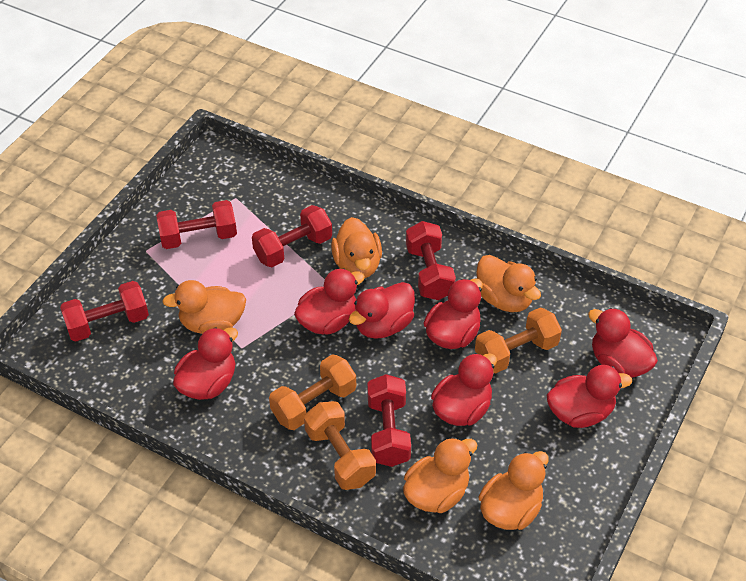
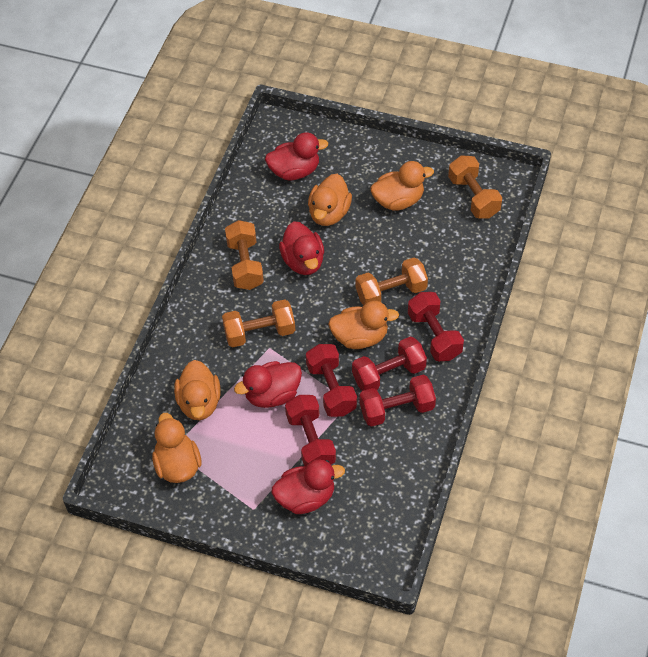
orange dumbbell: [269,354,356,430] [304,401,376,490] [475,307,562,373] = 3 -> [222,300,295,347] [225,220,264,290] [356,258,428,305] [448,155,502,219] = 4
red duck: [173,327,238,400] [294,268,365,335] [349,282,415,339] [423,278,483,349] [431,353,497,426] [547,365,632,428] [588,308,658,378] = 7 -> [234,361,302,408] [265,132,328,180] [272,459,345,514] [279,221,324,275] = 4

